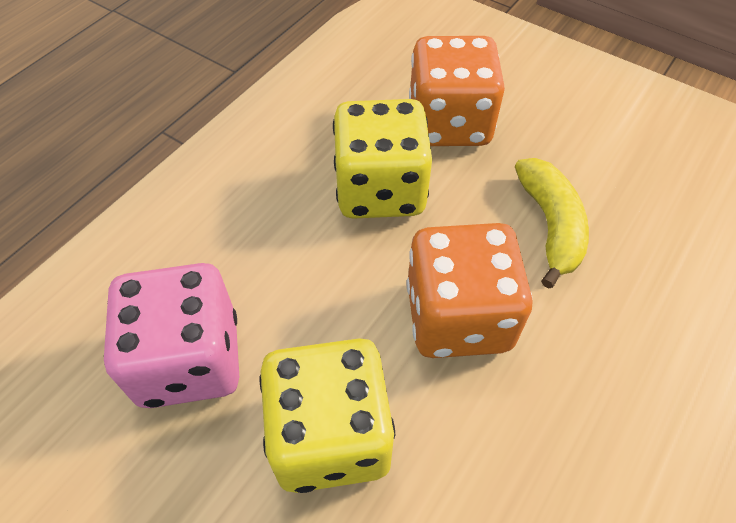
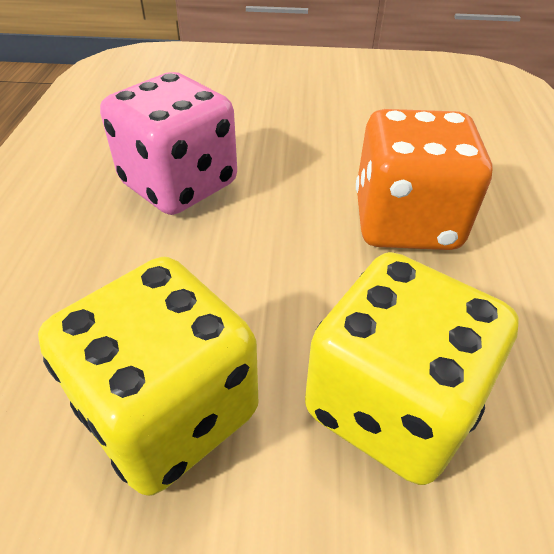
orange dice: [407,223,533,358] [409,36,505,146] = 2 -> [356,109,492,250] = 1
yellow banana: [515,158,589,288] = 1 -> none = 0

